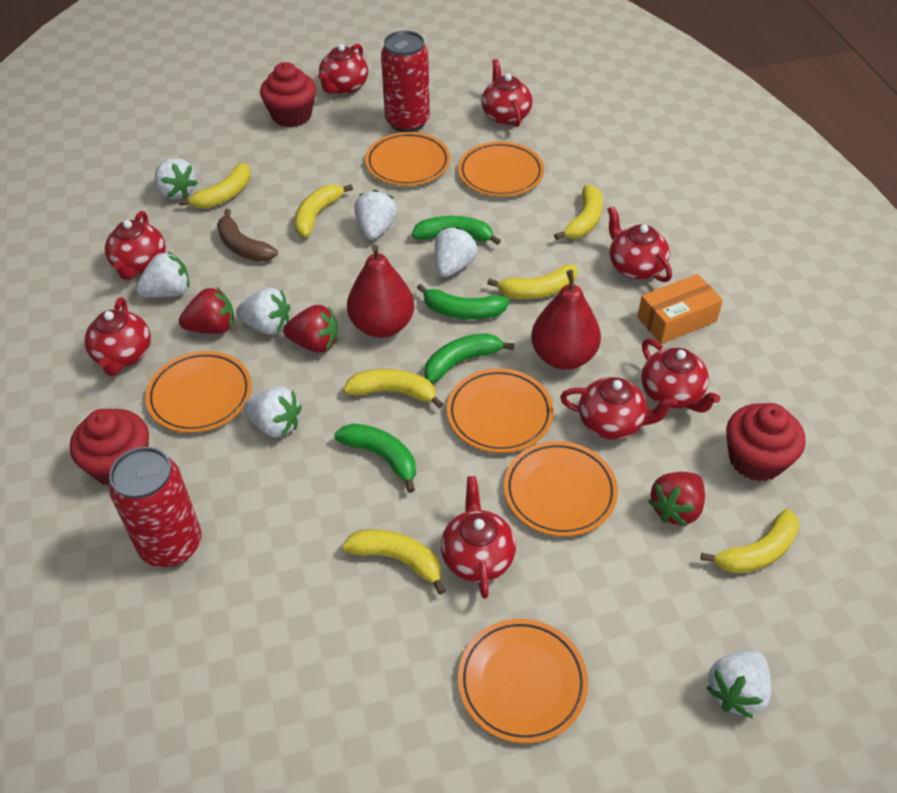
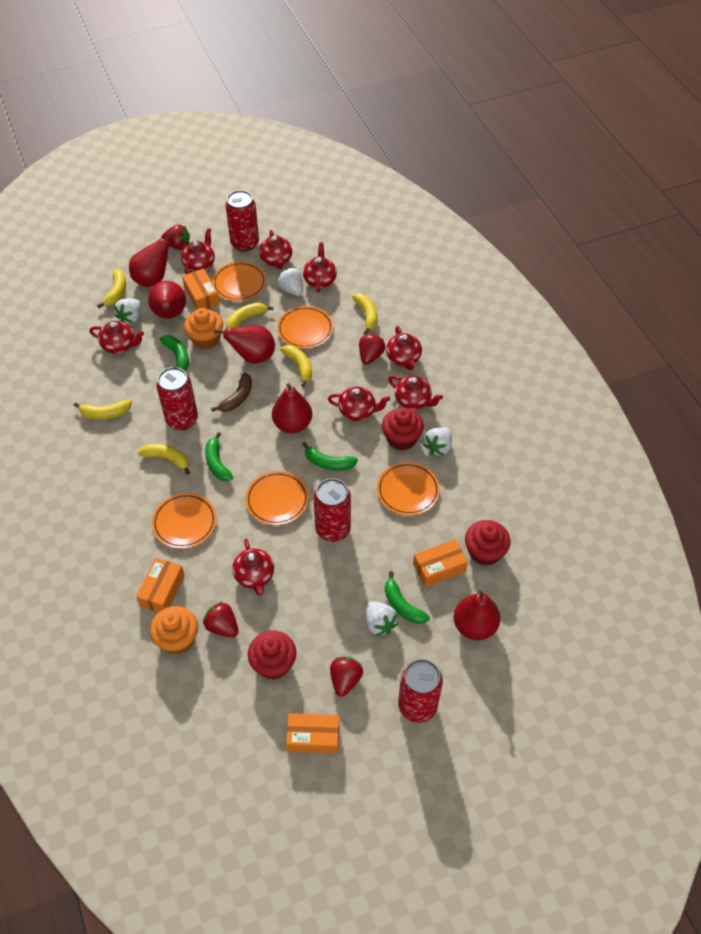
orange box: [637,274,723,344] = 1 -> [136,558,185,612] [182,268,220,310] [286,713,339,753] [413,539,468,587] = 4
orange cupcake: none = 0 -> [150,606,198,654] [184,308,223,349] = 2
orange plate: [145,351,252,433] [365,132,450,186] [447,368,554,453] [458,142,544,197] [458,619,588,743] [504,441,618,537] = 6 -> [152,493,216,549] [212,261,266,301] [245,471,309,525] [277,306,333,349] [377,462,440,516] = 5
red can: [109,447,201,567] [381,31,430,132] = 2 -> [156,367,198,430] [225,190,259,252] [314,478,351,542] [398,659,443,723] = 4
red pear: [347,245,414,338] [531,270,601,370] = 2 -> [129,232,174,287] [148,281,186,319] [214,325,275,364] [272,383,312,433] [454,589,500,640] = 5
red strawberry: [179,287,234,334] [283,305,338,353] [648,472,705,526] = 3 -> [161,224,190,250] [203,601,239,637] [330,657,363,697] [359,334,385,365] = 4
white strawberry: [136,252,189,298] [155,158,198,200] [236,288,290,335] [243,387,302,437] [354,190,397,240] [434,227,478,277] [706,650,772,718] = 7 -> [114,298,141,324] [277,267,303,296] [366,601,398,636] [423,427,452,456] = 4
yellow banana: [179,163,251,209] [294,184,353,237] [342,529,446,595] [343,369,444,409] [487,264,577,299] [554,185,603,240] [701,509,799,574] = 7 -> [74,400,132,420] [97,269,126,308] [138,444,190,475] [226,302,273,328] [280,345,312,387] [352,293,377,334] = 6

